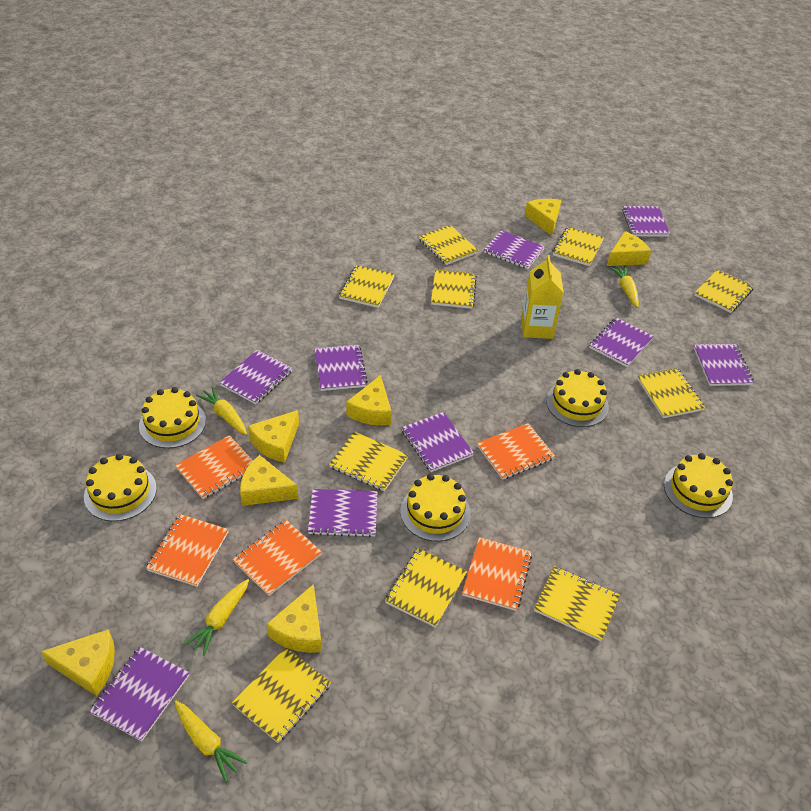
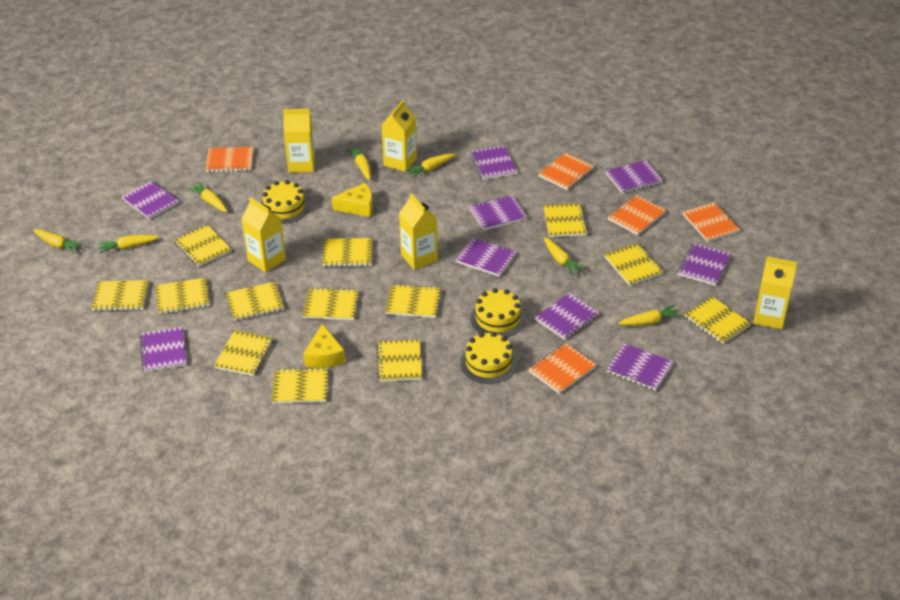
yellow cake: [84,454,157,521] [139,387,206,448] [400,474,471,542] [546,369,609,427] [664,453,733,518] = 5 -> [261,180,310,224] [460,332,517,384] [470,288,525,337] = 3
yellow carrot: [175,701,247,782] [184,579,249,656] [196,386,247,435] [610,266,639,308] = 4 -> [33,229,84,254] [98,235,159,253] [187,182,227,212] [347,146,371,180] [405,154,455,178] [544,237,585,275] [618,305,681,326] = 7
yellow carton: [521,255,564,339] = 1 -> [242,197,286,273] [283,109,315,173] [382,100,417,172] [399,193,438,270] [753,256,797,329] = 5
yellow cheese: [41,629,115,696] [240,455,298,506] [248,410,299,463] [266,584,322,653] [346,375,392,425] [525,199,561,235] [607,231,651,266] = 7 -> [303,324,346,368] [332,183,373,217] = 2
yellow notebook: [232,647,331,743] [329,432,408,491] [339,265,395,308] [385,548,467,627] [419,225,479,265] [431,269,477,309] [534,566,620,641] [553,227,604,266] [637,368,705,418] [694,269,754,313] = 10 -> [92,280,149,311] [155,278,210,314] [174,225,232,267] [214,330,273,376] [226,282,284,321] [271,368,328,403] [303,288,359,320] [322,238,373,267] [377,339,422,382] [385,284,441,318] [543,203,588,237] [604,243,664,286] [685,296,751,344] = 13

